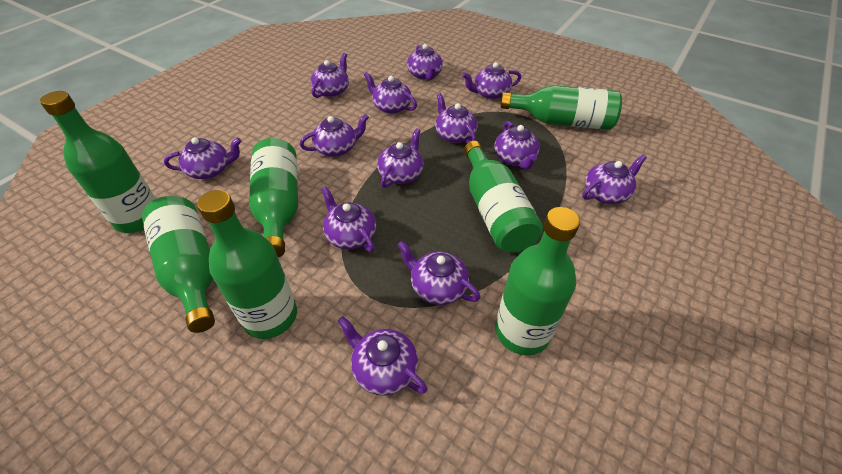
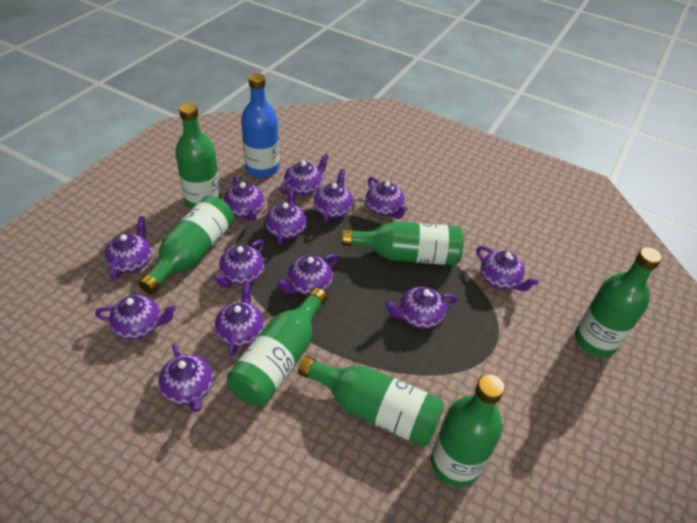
blue bottle: none = 0 -> [241,73,279,178] = 1

